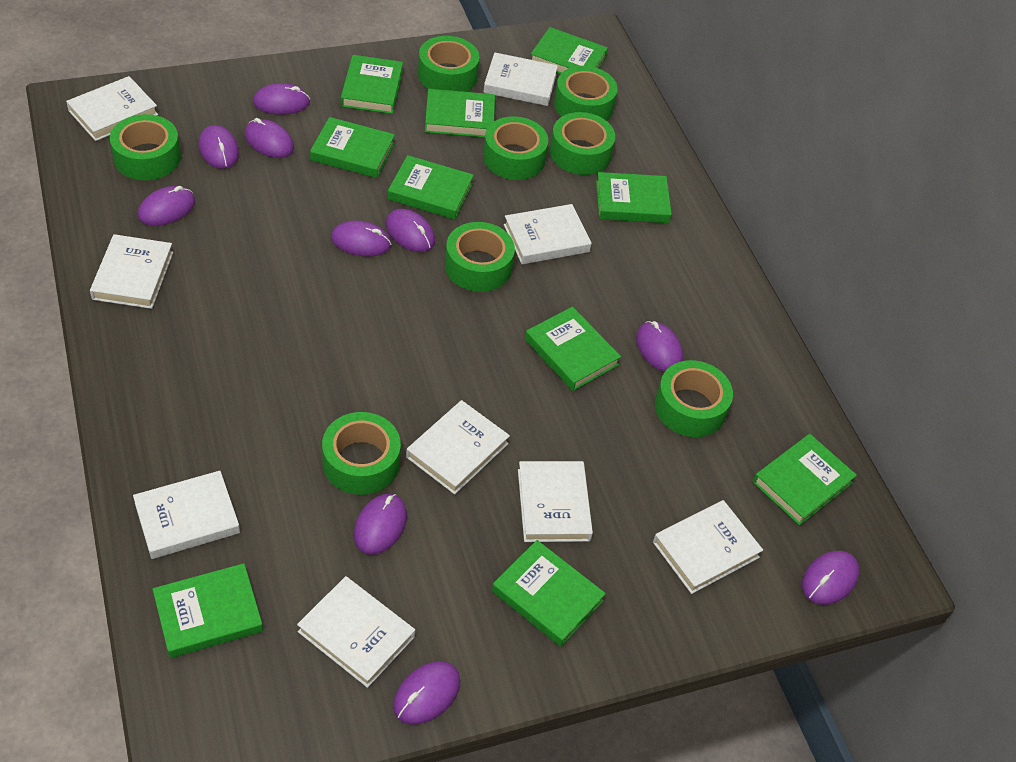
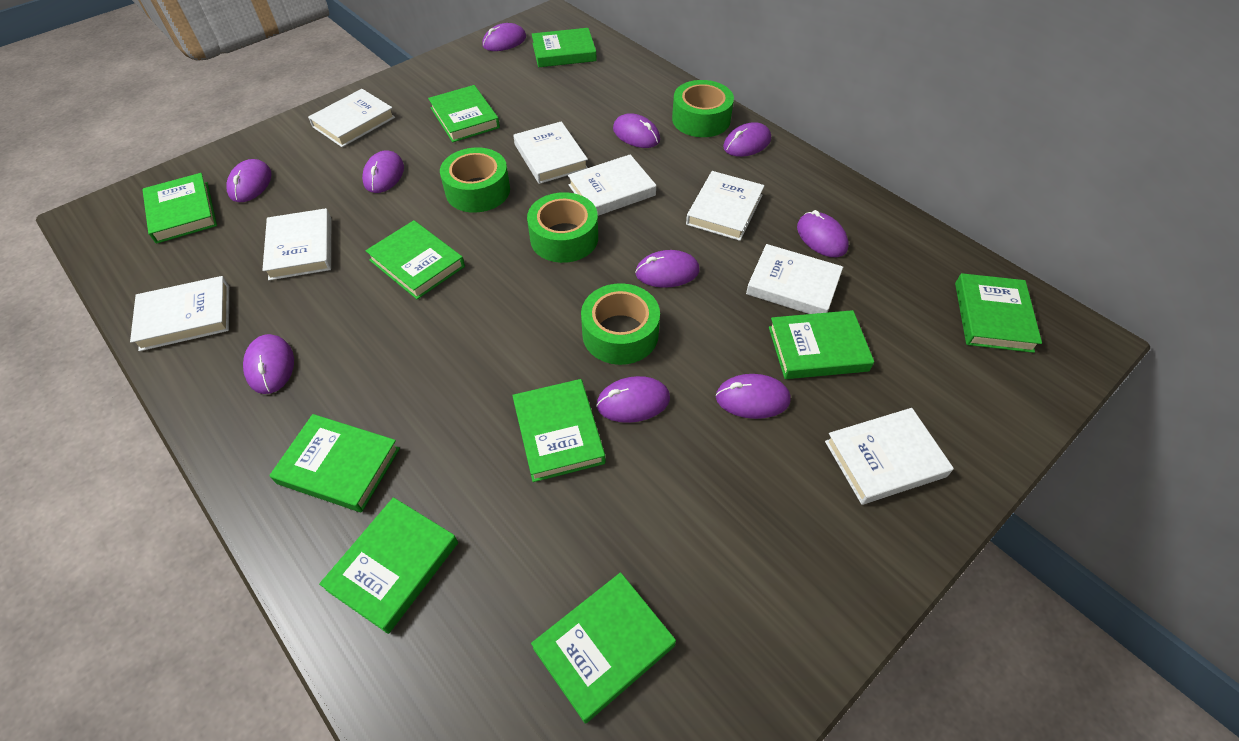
green tape: [110,114,181,180] [322,412,401,495] [418,36,479,92] [445,222,515,292] [483,116,548,180] [550,112,615,175] [554,66,618,121] [655,360,733,437] = 8 -> [440,147,510,213] [527,192,598,263] [581,283,660,365] [672,80,734,137] = 4
white book: [66,76,158,141] [90,234,173,309] [133,471,240,559] [297,576,415,688] [406,400,510,495] [483,53,558,106] [504,204,592,264] [518,461,593,542] [653,500,763,594] = 9 -> [130,276,229,351] [262,208,331,280] [308,89,395,147] [513,121,588,184] [568,154,656,216] [686,171,765,241] [746,244,843,314] [825,408,954,505] = 8

